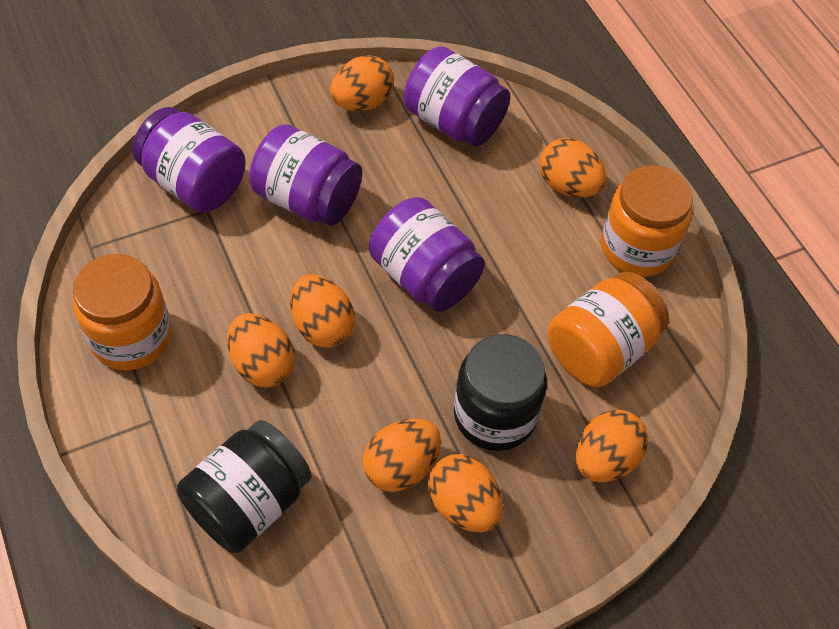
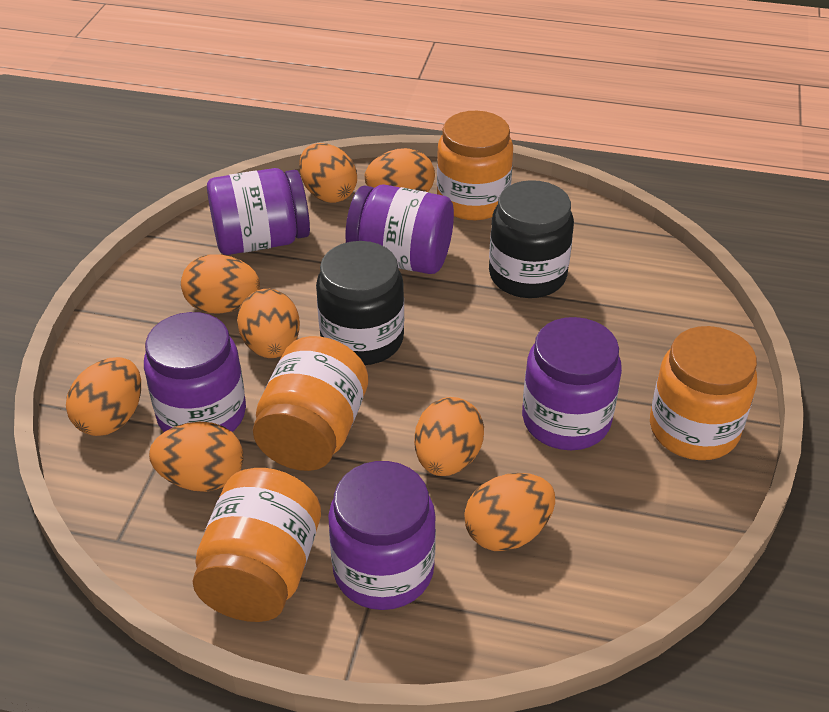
orange egg: [227,313,295,388] [290,274,355,348] [330,55,394,111] [362,418,441,492] [428,454,503,532] [539,138,606,197] [576,409,648,482] = 7 -> [66,357,141,436] [149,422,243,492] [181,254,260,313] [237,289,300,358] [299,143,357,203] [365,148,435,192] [414,397,484,476] [464,473,555,551] = 8
orange jar: [73,254,172,370] [548,272,669,387] [601,165,693,277] = 3 -> [193,468,321,622] [253,336,368,471] [437,111,513,220] [650,326,757,460] = 4
purple jar: [132,107,245,212] [249,124,362,226] [369,197,485,312] [404,46,510,146] = 4 -> [144,312,246,432] [207,168,310,255] [328,461,436,610] [345,185,454,274] [522,317,622,450] = 5

